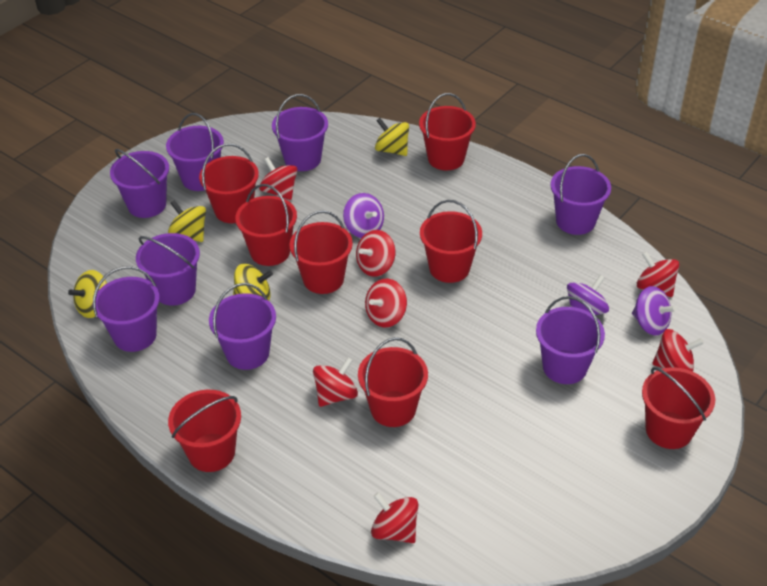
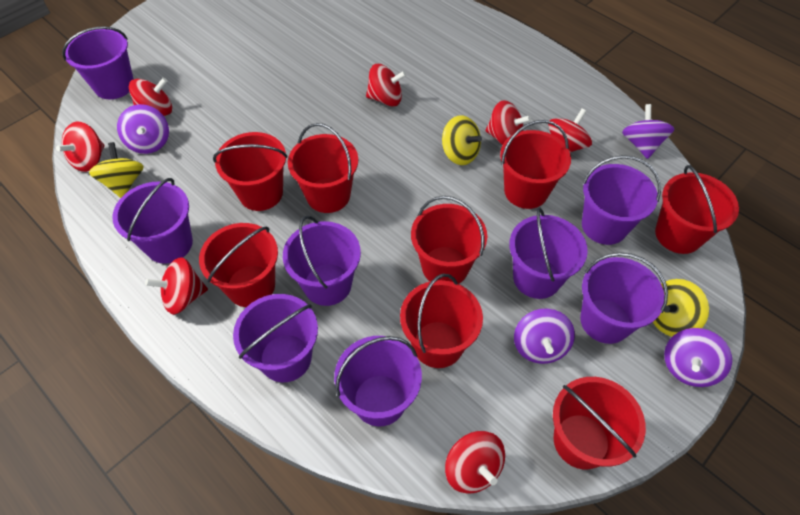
purple spinning top: [343,193,384,238] [567,275,609,315] [632,286,677,335] = 3 -> [117,104,169,154] [514,308,575,364] [622,104,674,159] [664,328,732,387] = 4
yellow spinning top: [68,270,107,318] [168,200,206,242] [233,264,273,301] [375,118,409,156] = 4 -> [89,142,144,198] [442,115,482,165] [653,279,709,337] = 3

